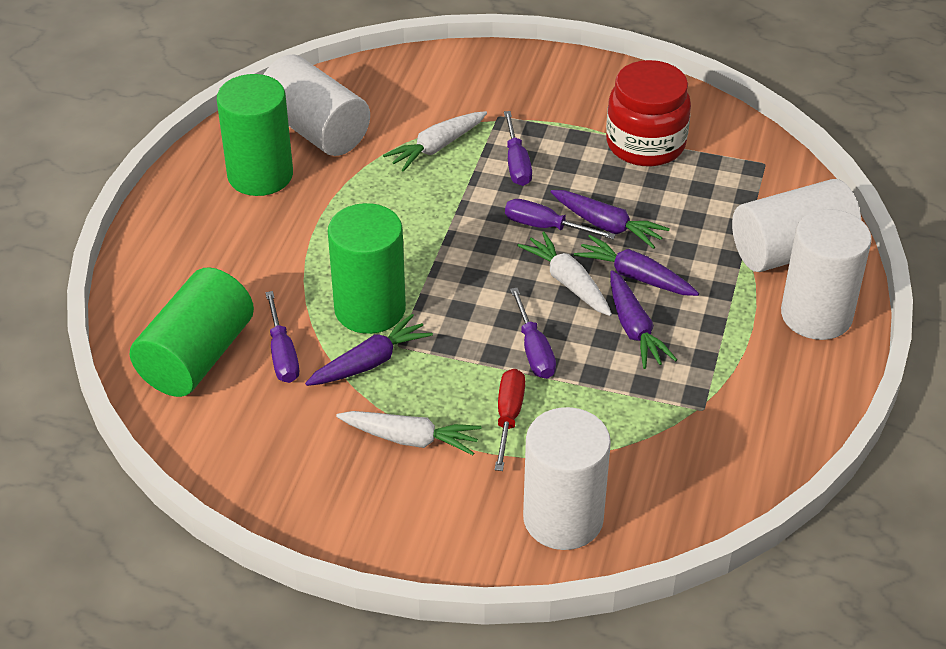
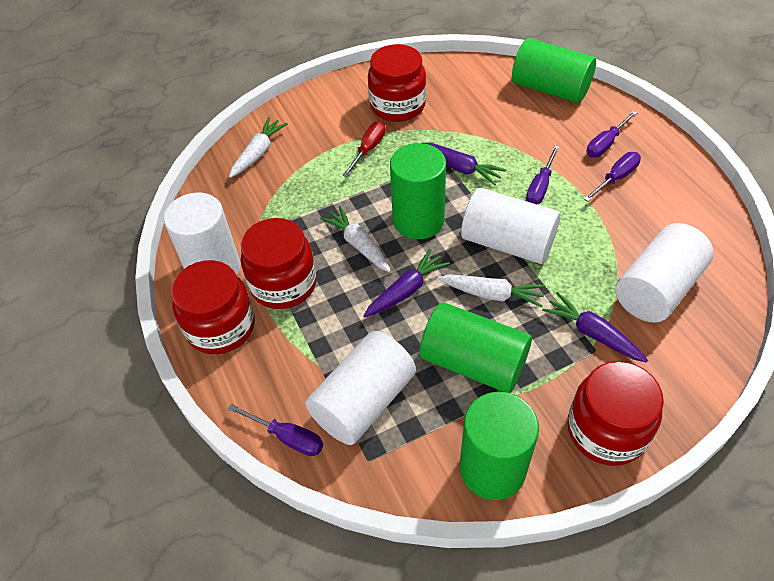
green cylinder: [130,267,254,397] [217,74,293,196] [328,203,406,334] = 3 -> [390,143,446,239] [420,303,532,393] [460,392,539,500] [512,38,596,103] = 4
purple carrot: [305,314,433,386] [551,190,670,249] [574,235,699,296] [610,270,677,369] = 4 -> [363,249,450,317] [424,143,506,185] [542,292,648,363] = 3
red jar: [606,60,691,166] = 1 -> [171,260,255,354] [241,218,317,309] [368,44,426,122] [567,361,664,466] = 4

